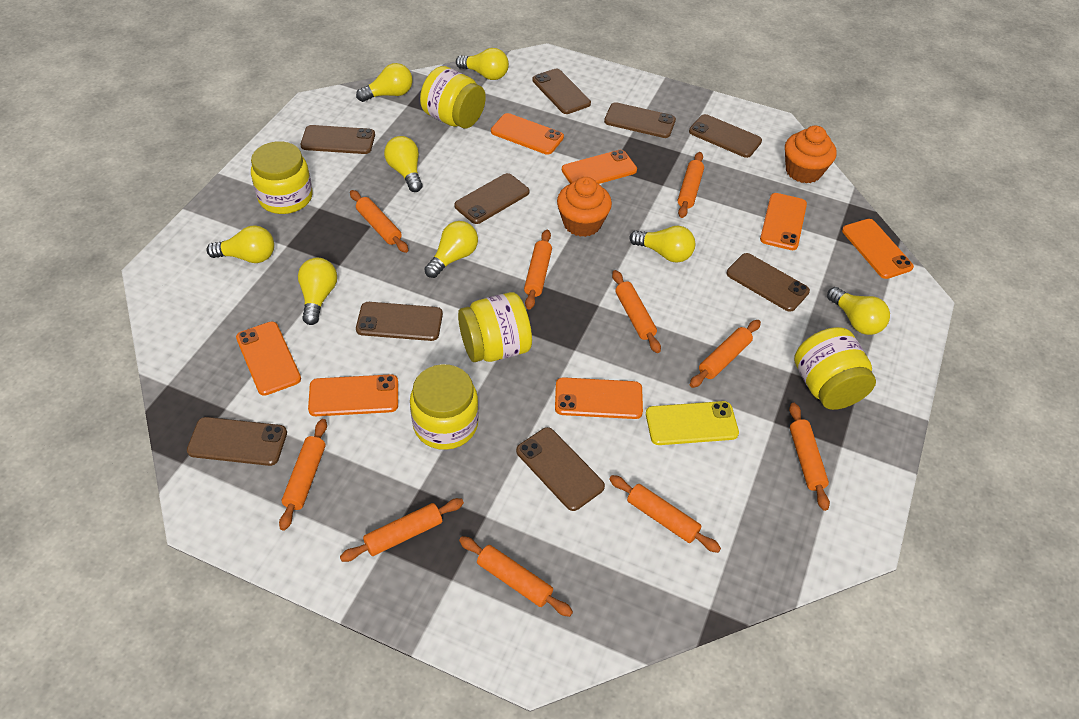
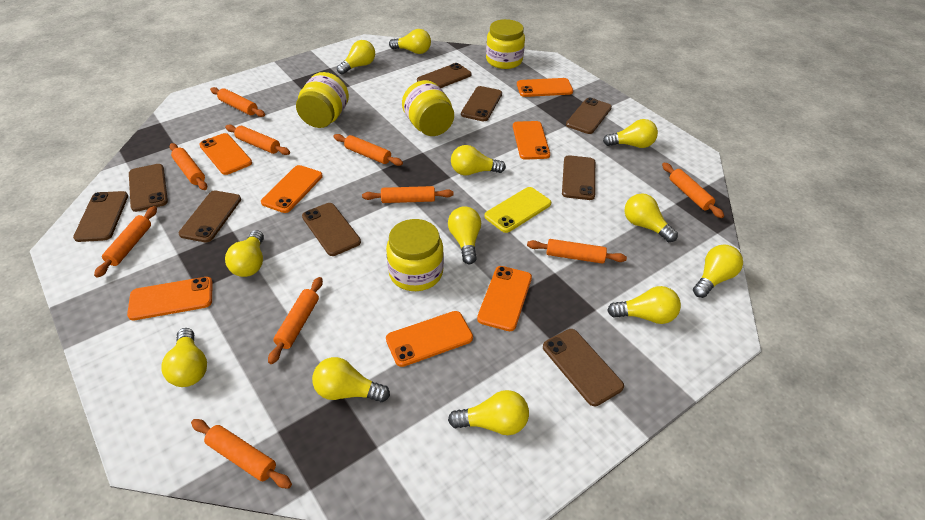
orange cupcake: [557,177,612,237] [785,126,837,183] = 2 -> none = 0
yellow jar: [251,141,313,214] [410,364,479,450] [420,66,486,129] [458,292,532,362] [794,327,876,410] = 5 -> [296,72,349,128] [386,219,444,291] [402,80,454,136] [486,19,525,69] = 4
yellow light bulb: [207,226,274,263] [298,258,337,325] [356,63,412,102] [384,136,423,192] [424,221,478,278] [456,48,509,80] [630,226,695,263] [827,287,890,335] = 8 -> [162,328,207,387] [225,230,264,277] [312,357,390,402] [337,40,375,75] [389,29,431,54] [448,206,481,264] [448,390,529,435] [451,145,506,176] [603,119,658,148] [607,286,681,324] [624,193,678,242] [693,244,743,298] = 12

